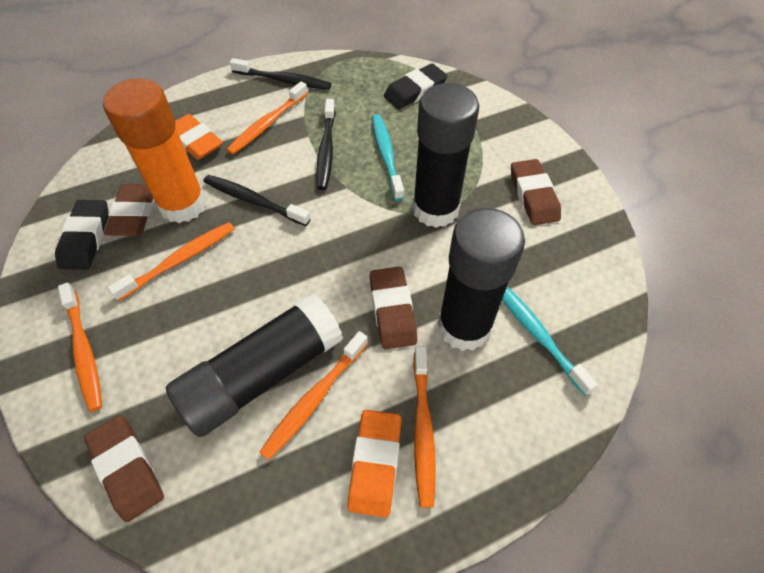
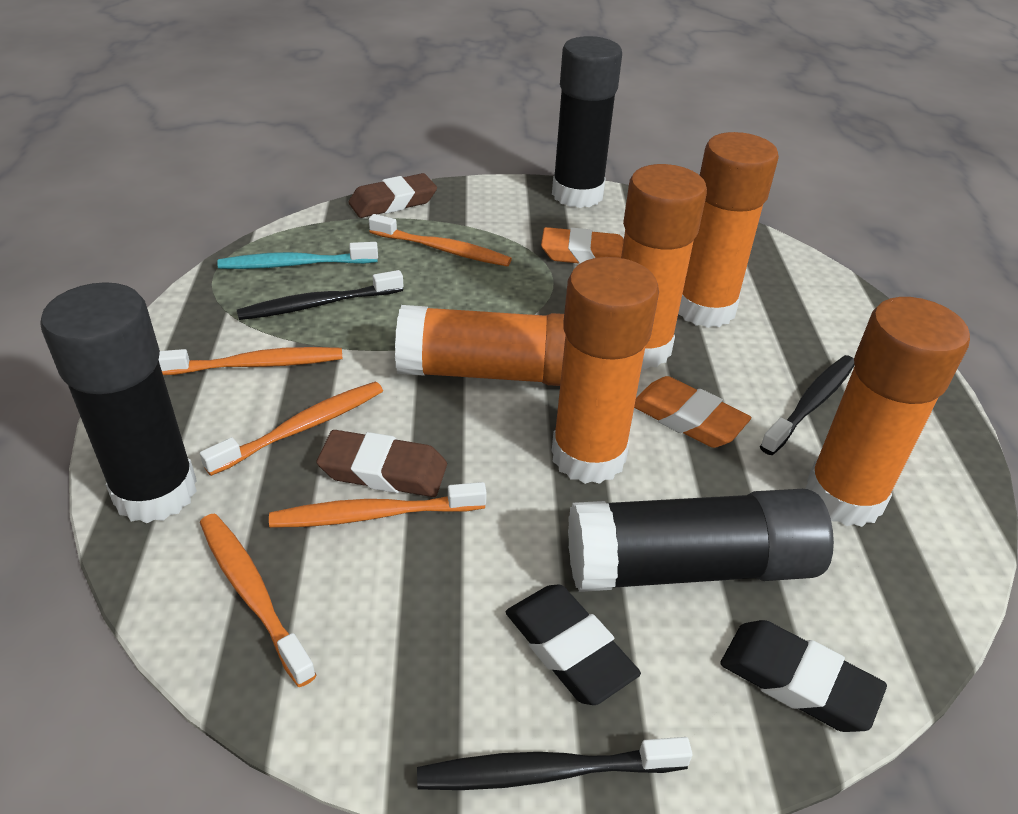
brown eraser: [84,415,164,522] [104,184,153,236] [370,267,417,349] [511,159,561,225] = 4 -> [316,430,447,497] [348,173,437,218] = 2
orange glue stick: [103,78,207,223] = 1 -> [395,305,566,386] [552,257,659,484] [621,164,707,369] [678,132,779,328] [805,297,970,527] = 5
turquoise toothbrush: [372,114,404,201] [502,287,598,396] = 2 -> [217,242,378,269] = 1

